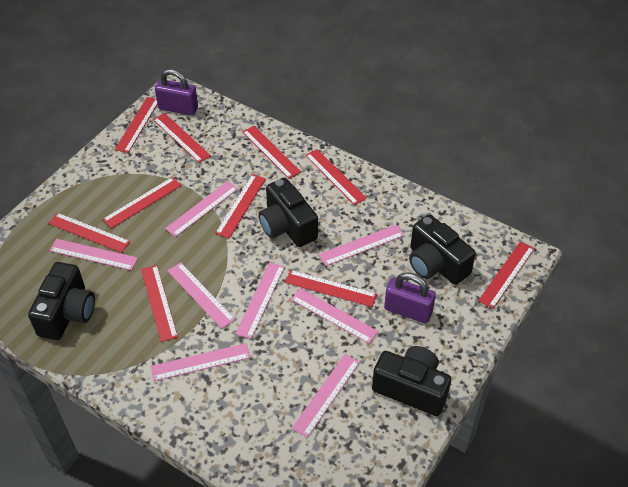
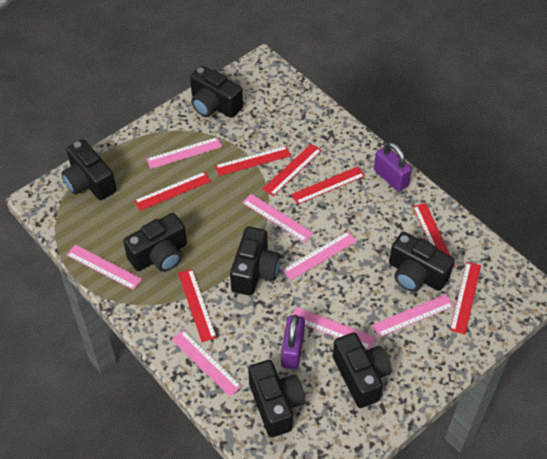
black camera: [28,262,95,340] [258,178,318,247] [372,346,451,416] [409,215,476,285] = 4 -> [61,139,117,200] [123,213,187,272] [190,66,243,118] [230,226,281,296] [248,360,305,437] [333,332,392,408] [389,232,454,292] = 7
pink ruler: [49,239,138,271] [151,343,250,381] [165,181,238,237] [168,262,235,329] [235,262,285,339] [291,288,379,344] [292,354,360,438] [319,224,404,266] = 8 -> [67,244,142,290] [146,137,222,169] [172,330,242,397] [242,194,313,242] [283,231,357,280] [292,307,376,350] [372,294,454,337] = 7
red ruler: [48,213,130,253] [103,177,182,229] [115,97,157,153] [141,265,178,342] [153,113,211,163] [215,174,266,238] [243,126,301,179] [285,270,377,307] [305,149,367,205] [478,241,535,309] = 10 -> [134,172,211,211] [178,269,217,342] [215,146,291,176] [263,144,322,196] [291,166,365,204] [413,203,455,267] [450,262,481,335] = 7

